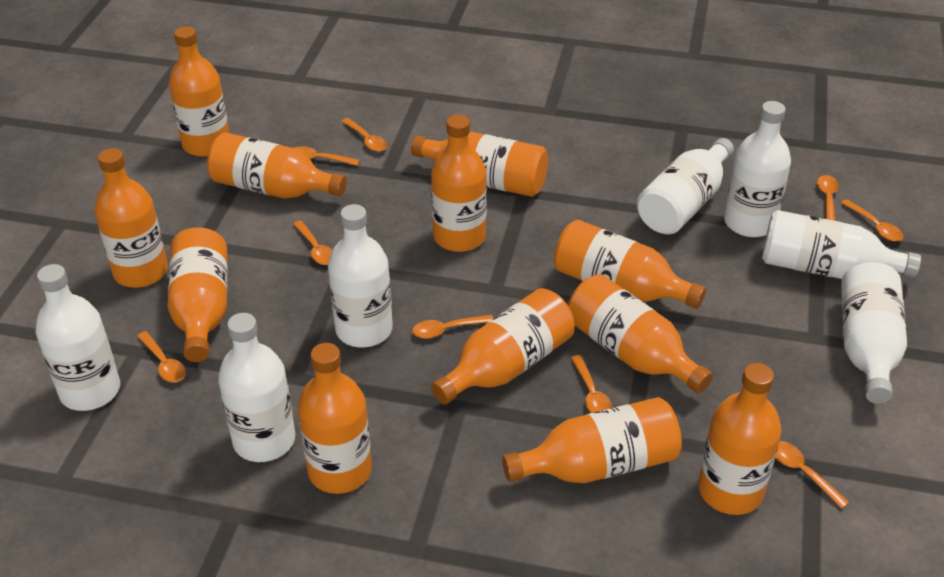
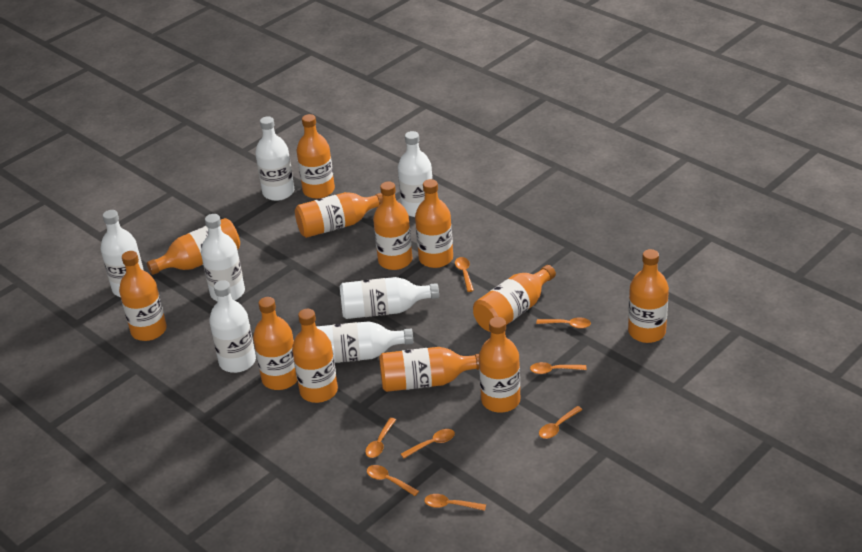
orange spoon: [137,331,186,382] [293,221,333,265] [295,146,360,166] [341,118,387,152] [412,315,494,339] [571,355,612,413] [775,441,850,509] [817,175,839,221] [841,199,904,241] = 9 -> [365,418,396,458] [367,465,419,496] [401,429,455,458] [424,494,486,511] [455,257,474,292] [530,362,587,374] [536,317,591,329] [539,406,583,439] = 8

